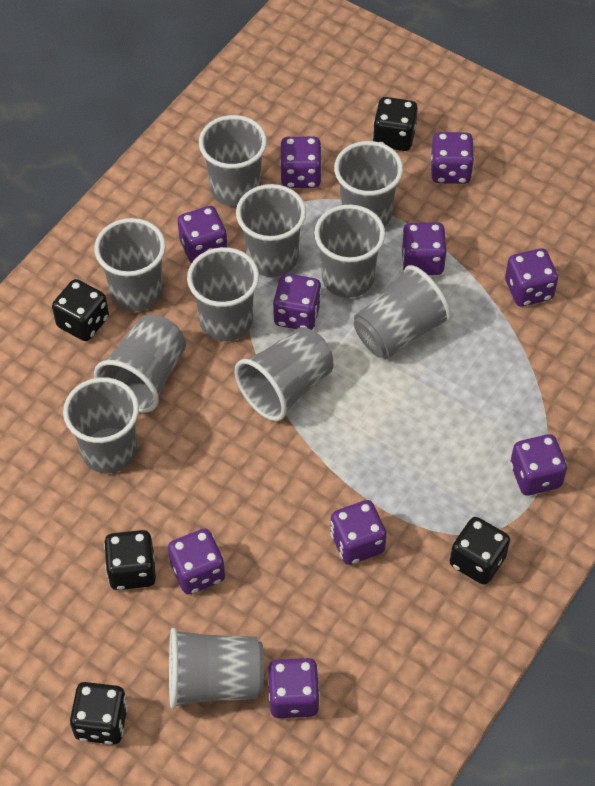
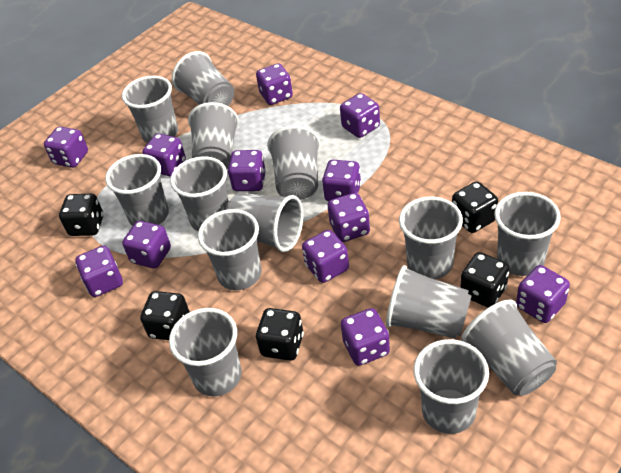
grey cup: [63,377,139,473] [94,218,166,311] [94,315,186,413] [169,628,264,709] [187,247,259,341] [199,115,267,206] [235,327,334,421] [236,184,306,277] [314,204,385,298] [334,141,403,227] [354,265,452,359] = 11 -> [105,154,169,226] [122,76,178,143] [169,308,242,396] [170,156,229,231] [172,51,234,106] [188,102,239,170] [198,209,262,290] [226,193,303,252] [267,125,320,200] [386,265,472,339] [399,197,463,279] [413,339,489,434] [461,300,557,396] [494,192,561,276] = 14
purple dice: [168,529,225,595] [178,206,228,263] [268,658,320,718] [273,274,322,330] [280,136,322,188] [330,500,387,565] [401,222,446,275] [431,132,474,184] [505,248,558,307] [510,434,567,496] = 10 -> [44,127,88,168] [75,245,123,297] [122,221,171,268] [142,133,186,176] [227,150,266,191] [256,63,293,105] [302,230,349,283] [322,160,361,201] [327,193,370,242] [340,93,380,138] [341,308,390,366] [516,265,570,323] = 12

